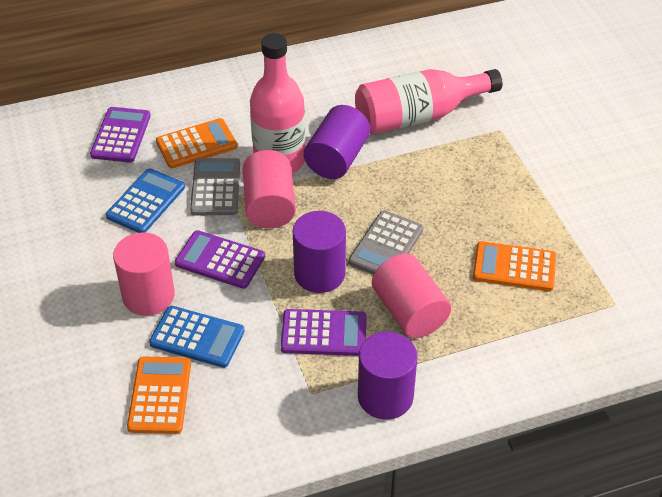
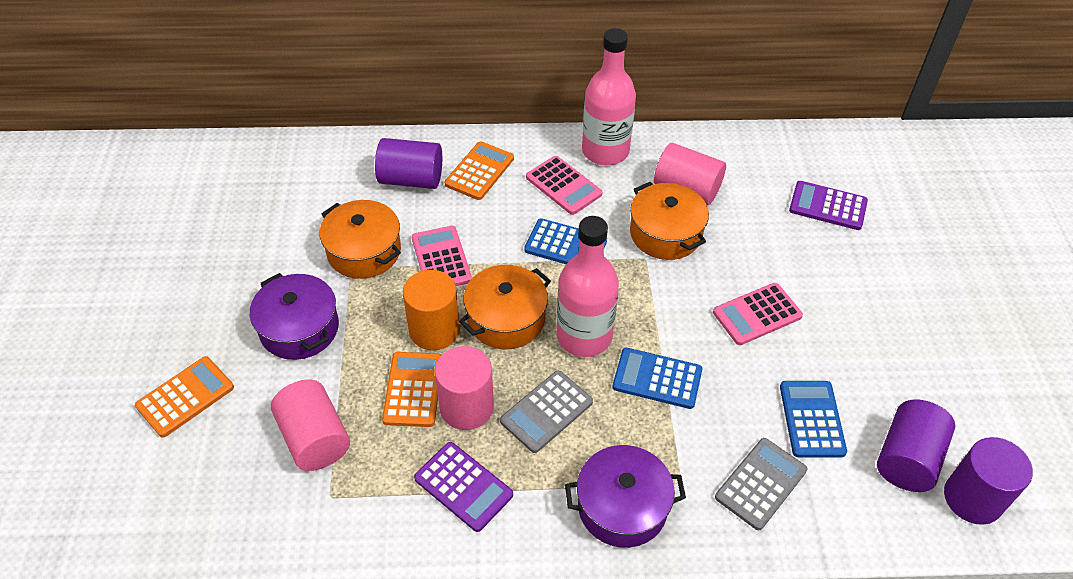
blue calculator: [106,168,185,233] [149,306,245,368] = 2 -> [524,218,607,264] [612,348,702,409] [780,381,847,457] = 3
orange cylinder: none = 0 -> [403,270,460,350] = 1
orange pot: none = 0 -> [320,200,401,279] [459,265,551,349] [630,182,709,260] = 3
pink calculator: none = 0 -> [412,226,472,286] [526,156,602,215] [713,283,803,345] = 3
purple calculator: [90,107,151,163] [175,230,265,289] [281,309,367,356] = 3 -> [414,442,513,532] [789,181,868,230] = 2
purple pot: none = 0 -> [250,273,339,360] [565,445,686,548] = 2

